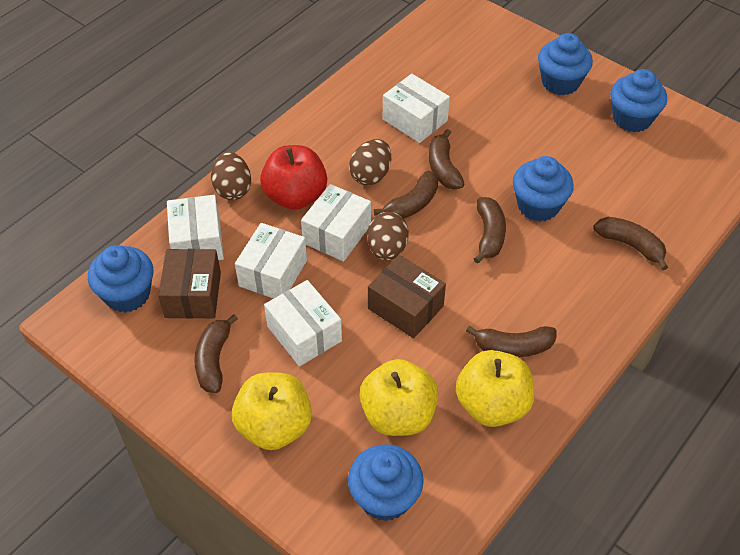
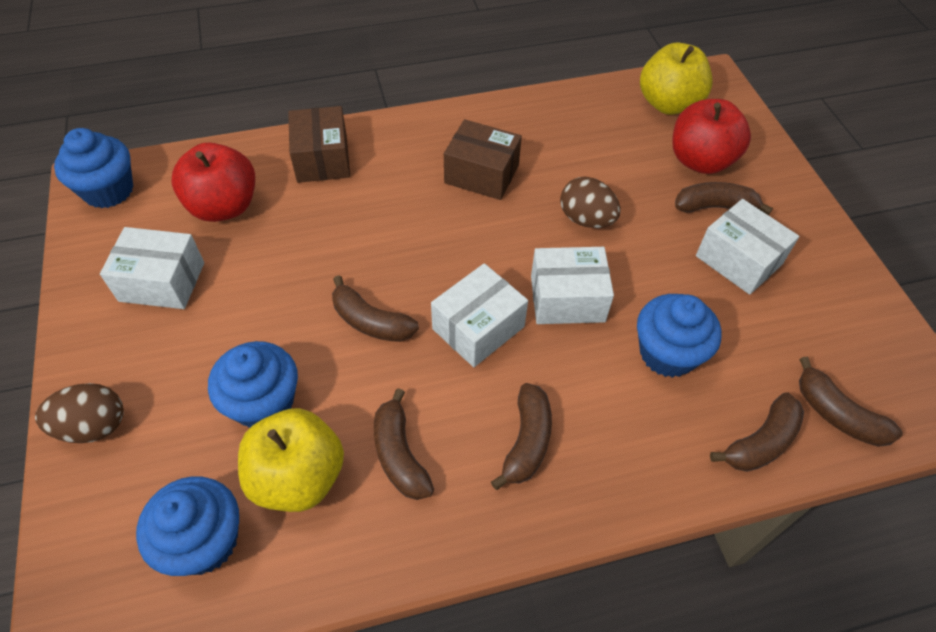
blue cupcake: [88,245,153,313] [348,444,424,521] [513,156,574,221] [538,33,593,95] [610,69,667,132] = 5 -> [54,128,133,208] [136,476,239,576] [208,341,298,428] [637,294,722,378] = 4
brown egg: [211,152,251,200] [349,139,391,185] [367,212,409,261] = 3 -> [35,383,124,443] [560,177,621,228] = 2
red apple: [260,145,327,210] = 1 -> [171,143,255,222] [672,99,751,174] = 2
white box: [167,195,224,260] [235,223,307,299] [264,280,342,366] [301,184,371,262] [383,74,450,143] = 5 -> [100,227,204,309] [431,263,528,367] [531,247,614,324] [696,199,799,295] = 4
yellow apple: [232,372,312,450] [360,359,438,436] [456,350,534,427] = 3 -> [238,408,344,512] [640,43,713,115] = 2

